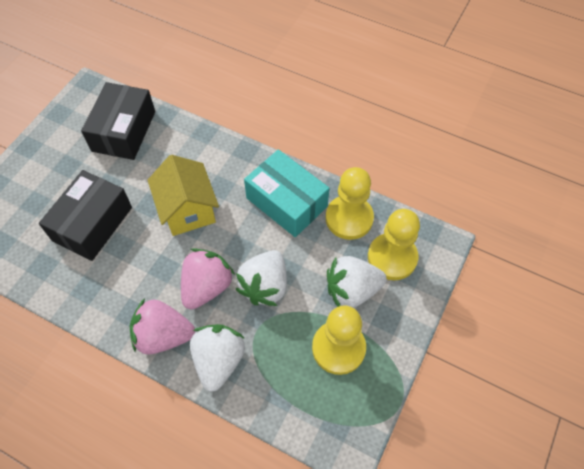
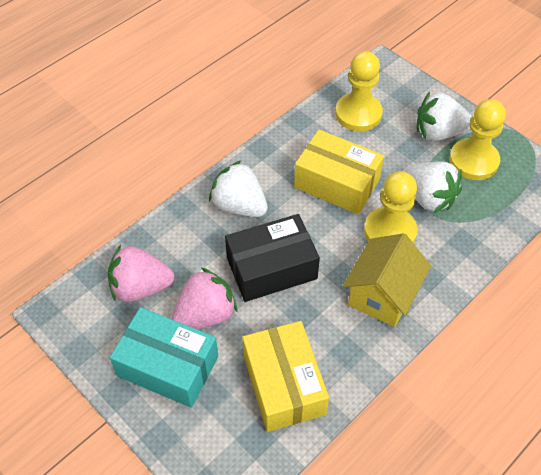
black box: [39,170,132,261] [81,82,155,160] = 2 -> [225,214,320,302] = 1
yellow box: none = 0 -> [242,321,329,432] [294,129,384,215] = 2

